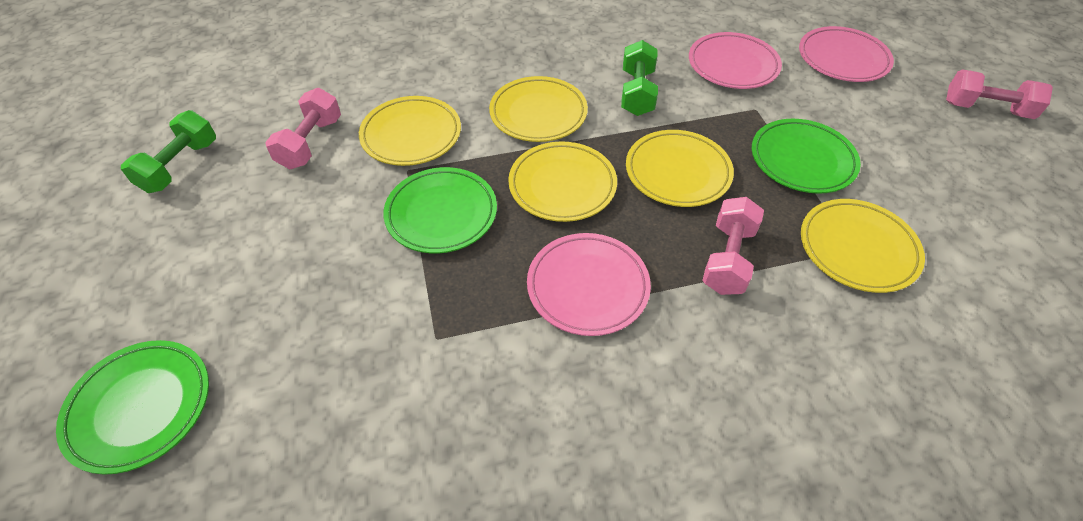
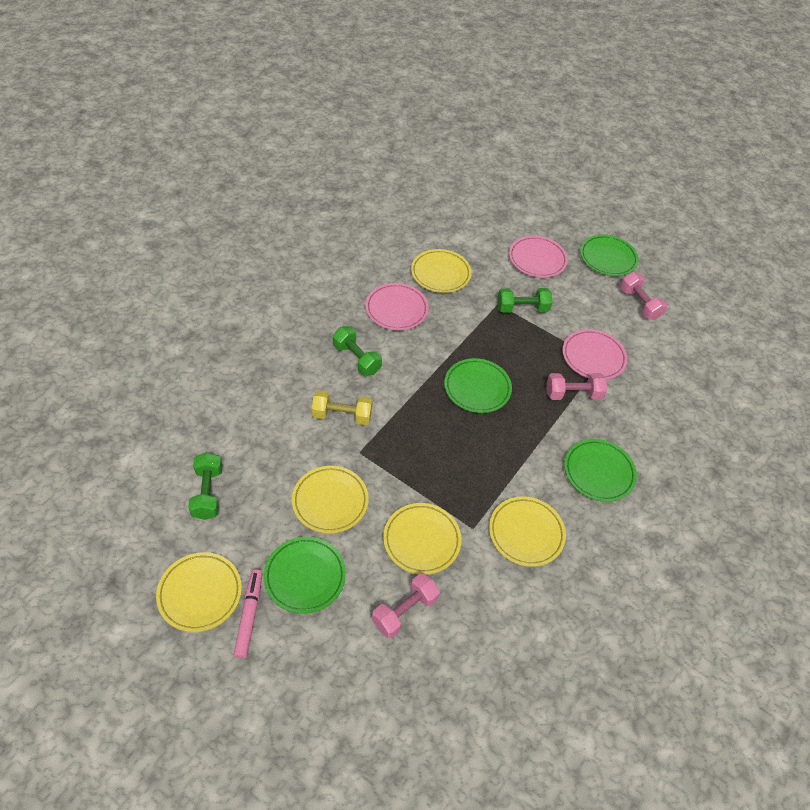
green dumbbell: [121,110,216,193] [621,40,658,116] = 2 -> [188,452,223,520] [333,326,382,376] [497,288,552,313] = 3
green plate: [56,340,209,475] [383,167,497,253] [752,119,861,194] = 3 -> [264,537,346,614] [444,358,512,413] [564,439,637,502] [580,235,639,276] = 4
pink marker: none = 0 -> [234,569,262,658] = 1
yellow dumbbell: none = 0 -> [312,390,373,425] = 1

